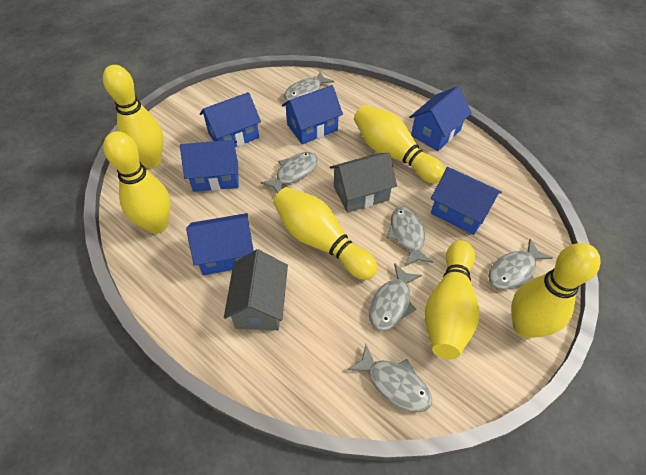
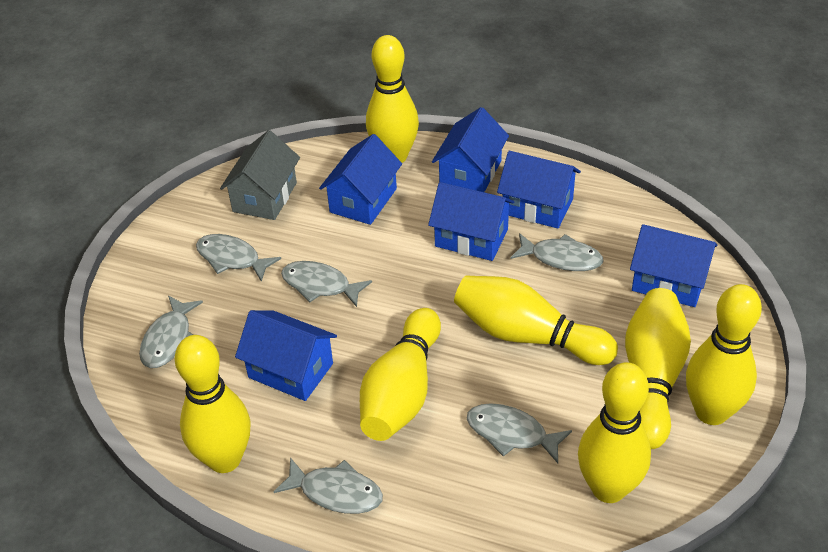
grey house: [224,249,288,330] [330,153,397,213] = 2 -> [220,130,300,220] = 1
yellow bowling pin: [103,65,164,168] [103,131,171,234] [273,187,378,280] [354,105,445,184] [425,240,479,360] [511,243,601,338] = 6 -> [175,335,251,473] [360,308,441,441] [366,35,419,163] [454,276,618,365] [578,362,651,503] [625,288,691,449] [686,284,762,425] = 7

